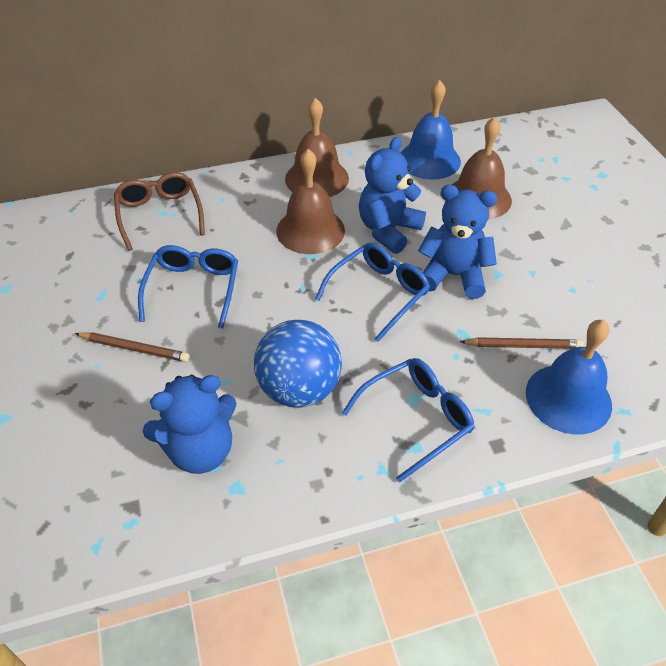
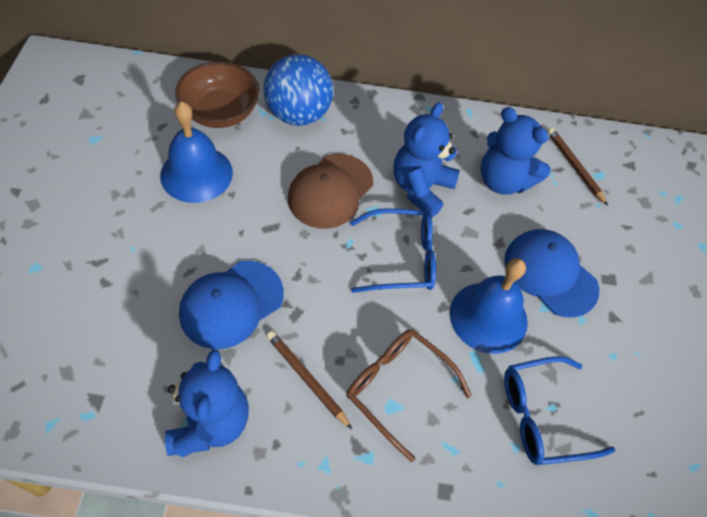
blue cap: none = 0 -> [179,261,284,349] [504,229,599,318] = 2
blue glasses: [138,245,238,329] [315,243,430,342] [342,358,475,483] = 3 -> [350,208,436,293] [504,356,615,465] = 2
brown bell: [276,149,345,254] [285,98,349,197] [452,117,512,220] = 3 -> none = 0
brown bowl: none = 0 -> [175,62,260,128] = 1
brown cap: none = 0 -> [288,154,373,229] = 1

